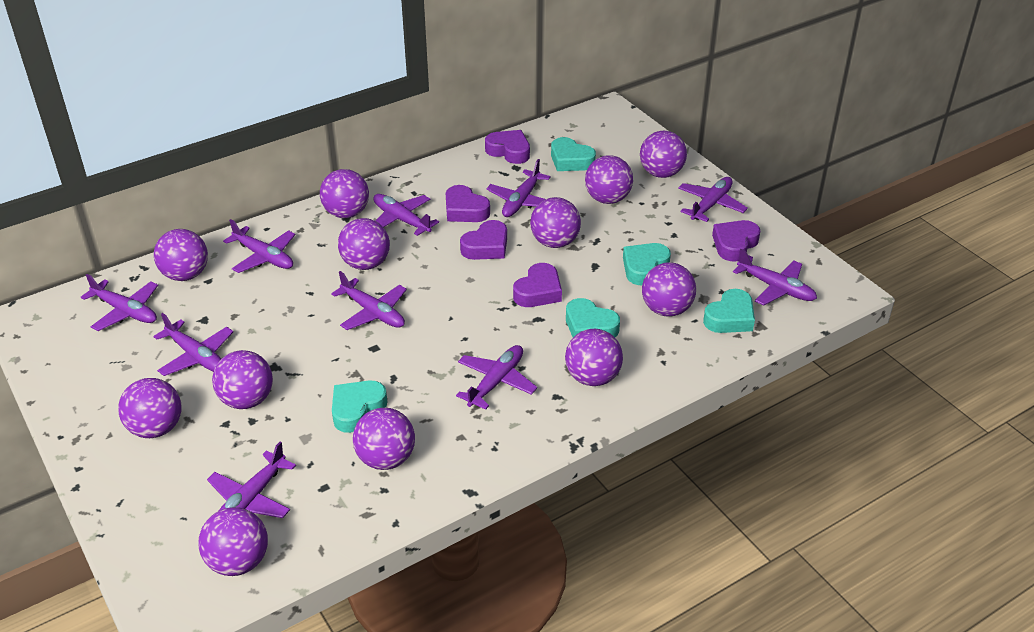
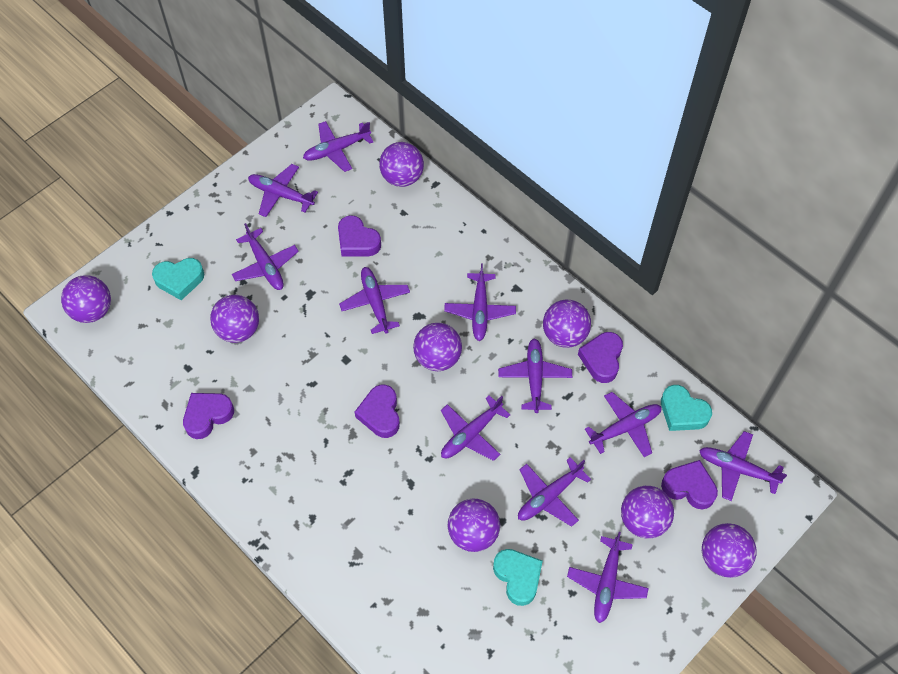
purple ball: [118,378,182,438] [154,229,208,281] [198,507,268,576] [212,350,273,409] [320,169,369,218] [338,218,390,270] [353,408,415,470] [530,197,581,248] [565,329,623,386] [585,155,633,204] [640,131,687,178] [642,262,696,317] = 12 -> [61,275,111,323] [210,295,259,343] [379,142,424,187] [413,323,462,371] [447,499,500,552] [543,300,591,348] [621,486,674,539] [702,523,757,578] = 8
purple plane: [81,274,158,331] [153,313,233,376] [207,442,296,518] [223,219,295,273] [331,271,407,330] [373,194,439,236] [456,345,537,410] [486,159,551,217] [678,177,748,222] [733,249,817,306] = 10 -> [232,223,299,290] [248,164,318,217] [303,121,374,172] [339,267,410,334] [441,395,510,461] [444,263,516,341] [498,338,572,413] [518,457,591,527] [567,532,649,623] [585,392,662,457] [699,431,787,501] = 11
turquoise heart: [332,381,387,433] [551,137,596,171] [566,298,620,337] [623,243,671,285] [703,289,755,333] = 5 -> [152,258,204,300] [493,549,543,606] [661,385,712,431] = 3

